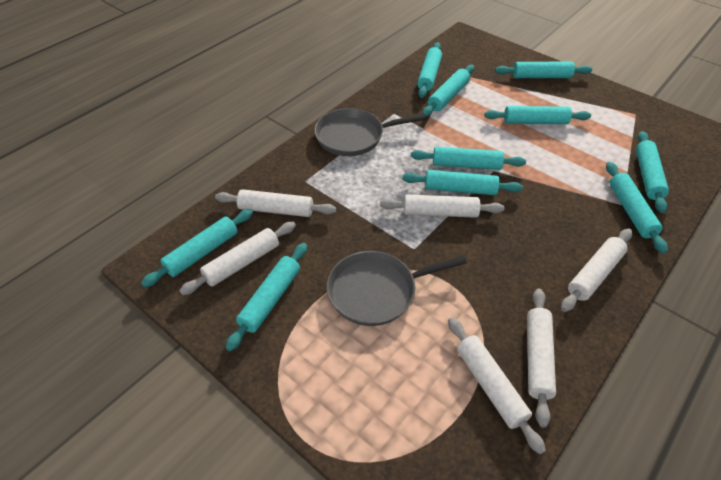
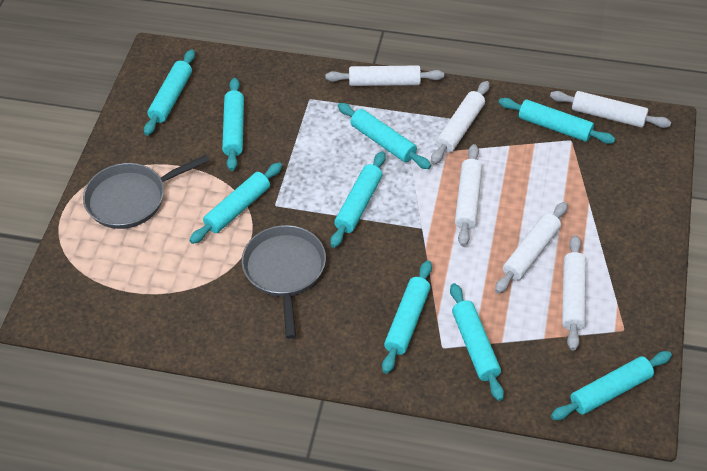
turquoise rolling pin: [141,209,253,287] [226,243,307,351] [402,170,523,195] [411,147,526,170] [417,42,442,98] [422,65,474,117] [484,106,591,124] [495,62,592,78] [606,162,668,254] [636,131,669,213] = 10 -> [144,50,195,136] [189,162,282,244] [222,78,244,171] [330,151,386,248] [338,103,431,169] [382,260,432,374] [450,283,504,401] [499,98,615,144] [551,351,672,420] = 9

